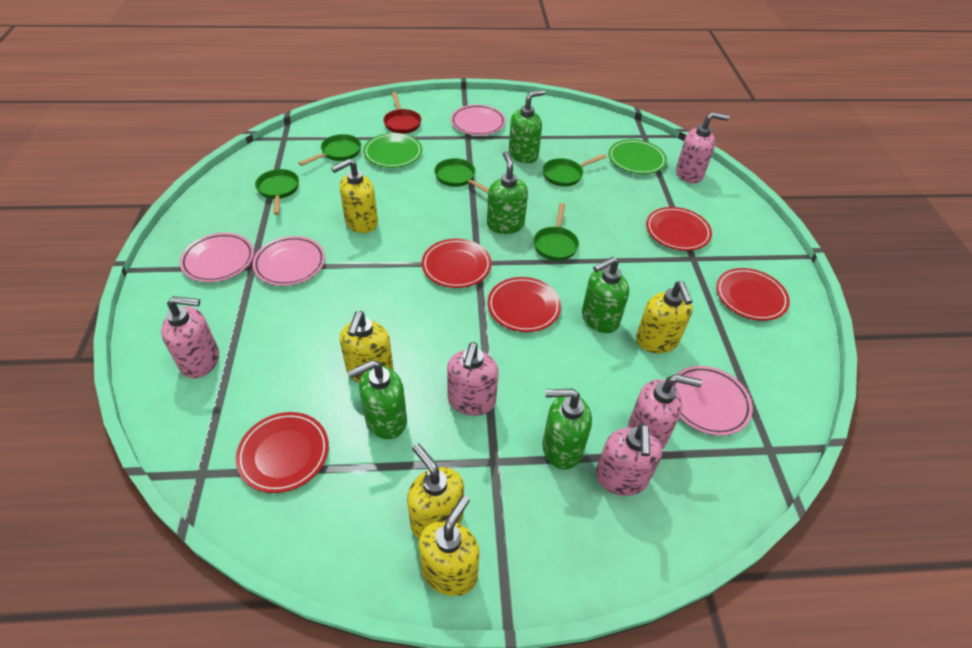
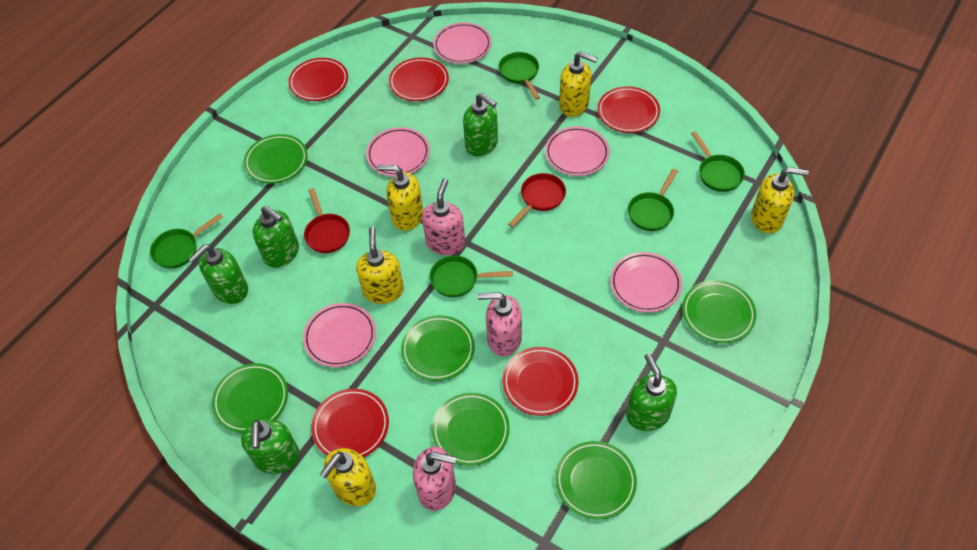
green plate: [363,133,422,168] [608,139,667,174] = 2 -> [212,363,288,433] [244,134,308,184] [401,315,475,381] [432,393,510,466] [555,441,637,520] [682,280,757,343] = 6
pink plate: [180,233,254,282] [252,236,325,286] [451,104,506,136] [673,366,753,436] = 4 -> [303,303,376,367] [366,127,430,177] [433,22,492,64] [545,126,610,176] [610,252,682,313] = 5
pink soap dispenser: [161,296,219,378] [447,342,499,416] [596,423,662,496] [628,374,702,449] [676,112,729,183] = 5 -> [413,447,457,511] [422,178,465,255] [478,292,522,356] = 3
red pan: [383,92,421,134] = 1 -> [304,188,350,253] [508,173,566,227] = 2

